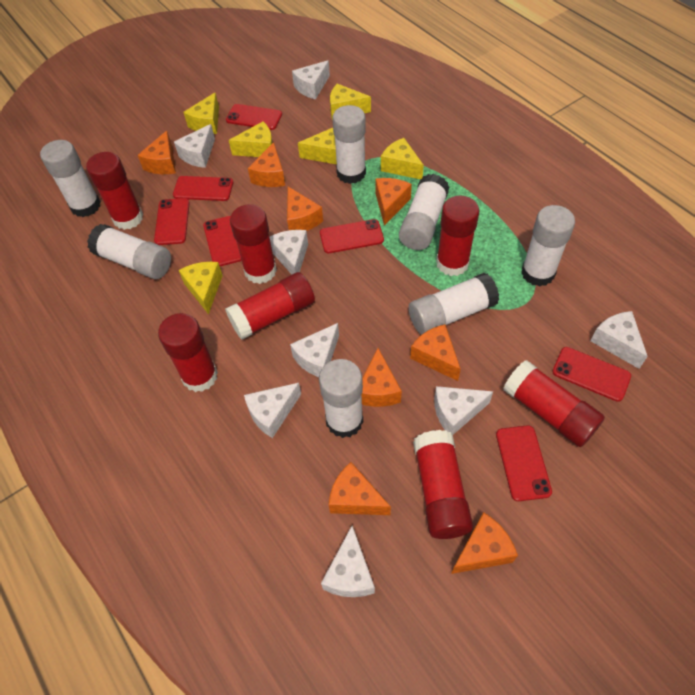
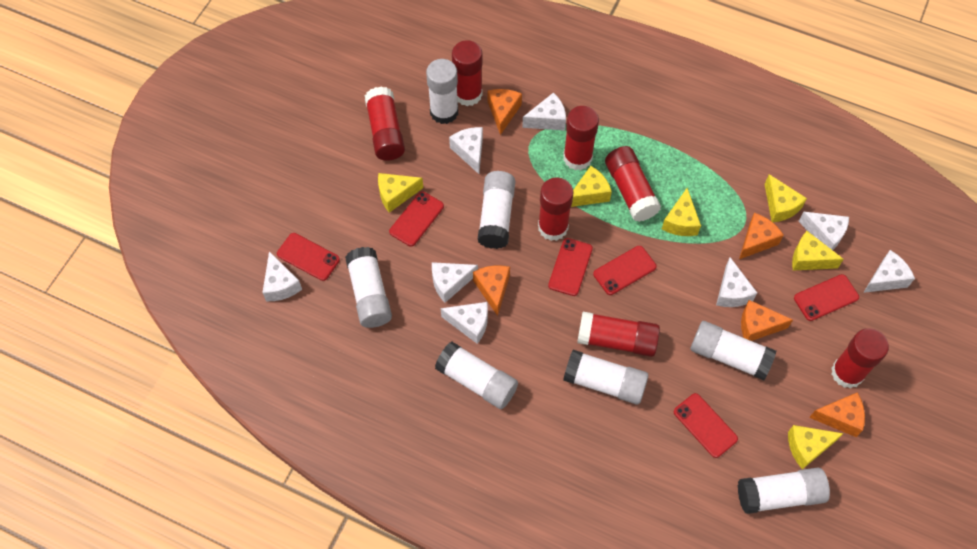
orange cheese: [138,131,176,174] [248,142,285,187] [287,187,323,231] [329,462,391,515] [361,348,402,407] [375,178,412,226] [410,324,461,381] [451,512,518,574] = 8 -> [473,265,510,316] [488,89,522,135] [739,213,784,259] [741,300,793,341] [809,392,865,437] = 5
red phone: [154,198,189,245] [173,176,233,201] [203,216,242,266] [226,104,282,130] [320,219,384,253] [496,425,552,501] [552,347,631,402] = 7 -> [277,233,340,281] [389,191,444,247] [548,238,593,296] [593,246,657,295] [674,393,738,458] [794,274,859,321] = 6

